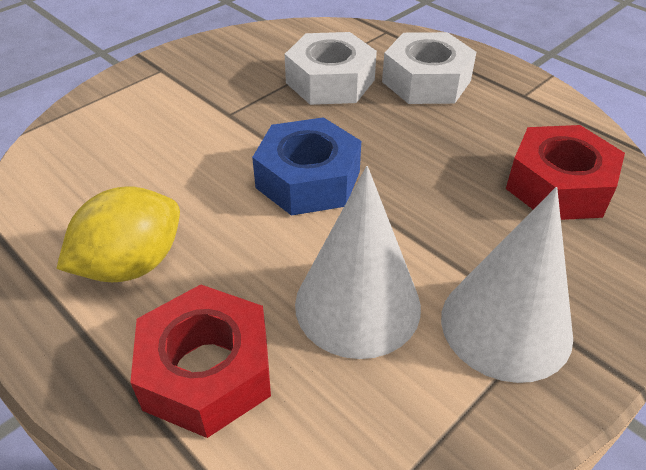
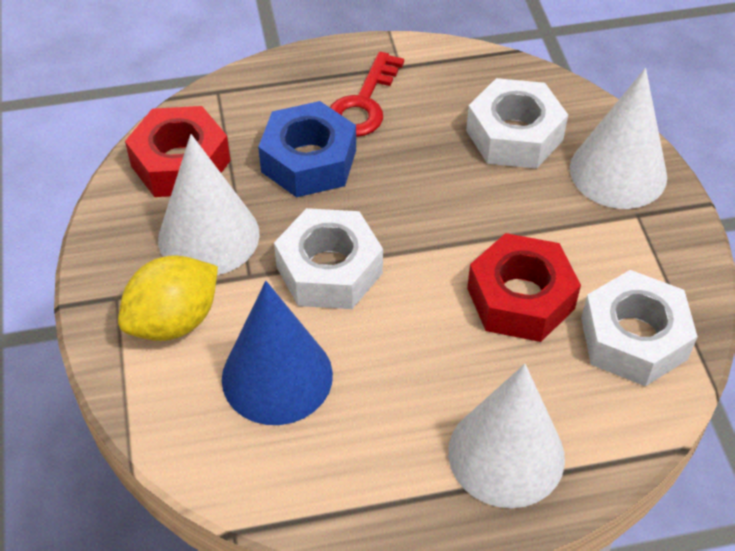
blue cone: none = 0 -> [222,281,333,425] = 1
red key: none = 0 -> [330,52,404,137] = 1
white cone: [295,166,421,359] [441,187,573,383] = 2 -> [158,134,260,275] [448,364,565,508] [570,68,667,209] = 3
white nut: [285,32,377,105] [382,32,476,104] = 2 -> [274,208,383,309] [466,78,568,169] [581,270,698,386] = 3

